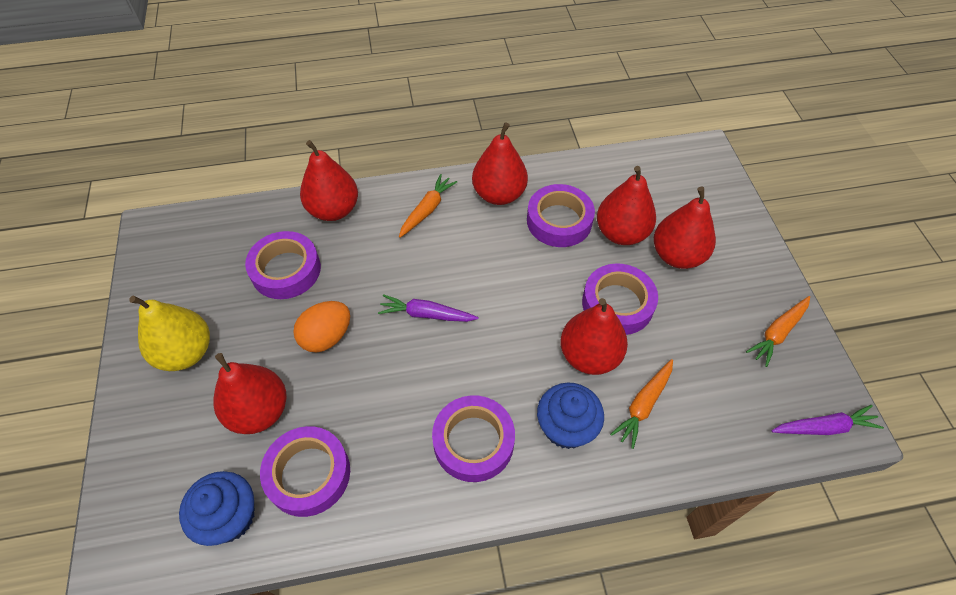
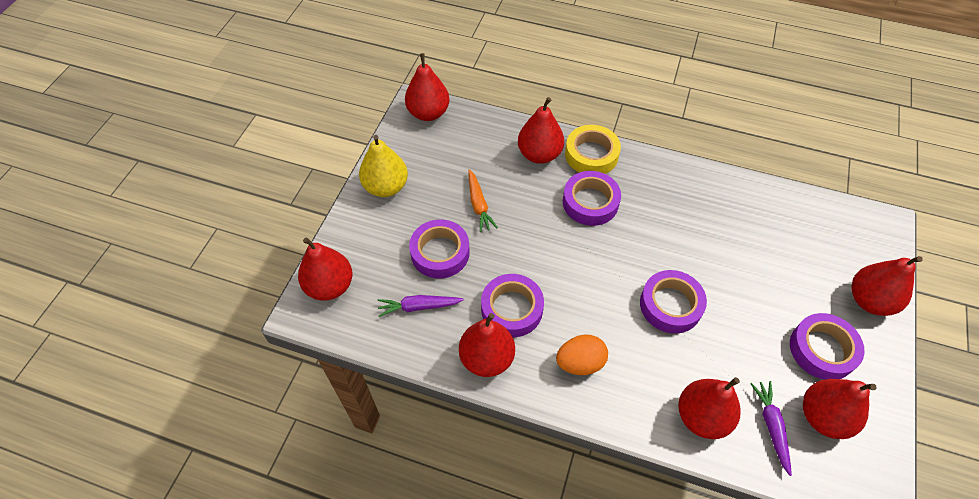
blue cupcake: [179,471,254,546] [537,383,604,449] = 2 -> none = 0
orange carrot: [399,174,457,238] [610,359,673,449] [746,296,810,367] = 3 -> [468,169,498,232] = 1
red pear: [213,353,287,434] [300,140,358,221] [472,122,528,205] [560,298,628,375] [597,166,656,245] [654,187,716,269] = 6 -> [298,238,352,301] [405,53,450,121] [459,313,515,377] [518,97,564,164] [678,377,741,439] [803,379,877,439] [851,256,923,316] = 7
yellow tape: none = 0 -> [565,125,621,174] = 1

